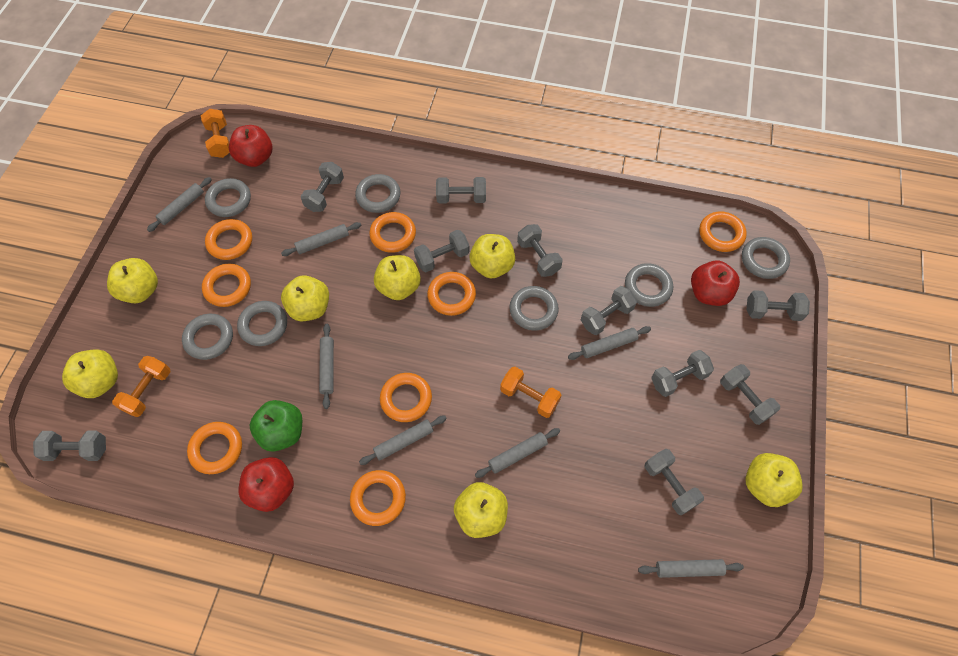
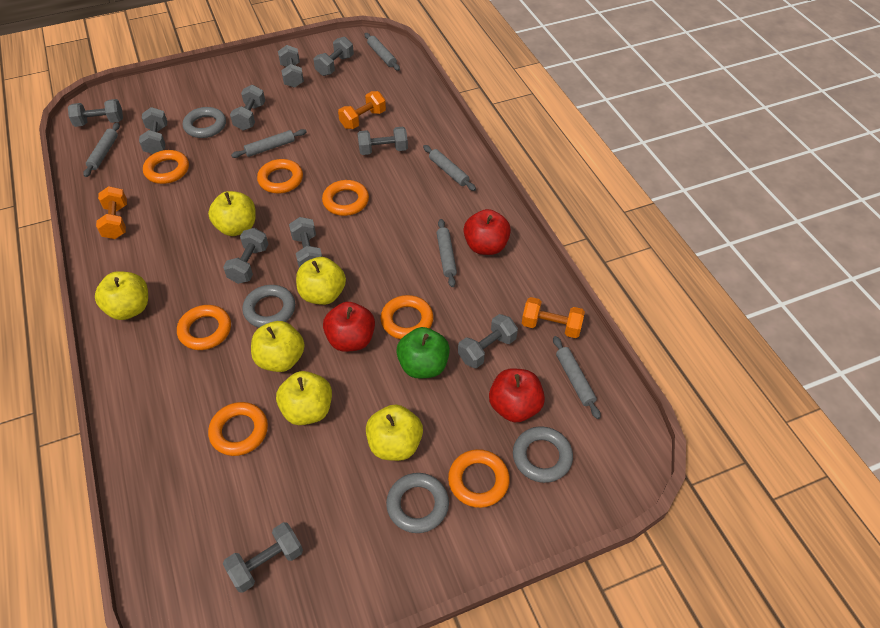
grey ring: [182,314,233,360] [205,178,251,217] [237,301,287,346] [355,174,400,213] [509,286,559,331] [625,263,673,307] [742,237,790,279] = 7 -> [183,107,226,138] [242,285,295,328] [386,473,449,533] [513,426,573,483] = 4
grey rolling pin: [147,177,212,232] [281,222,361,256] [319,324,334,409] [359,415,447,465] [475,428,560,478] [568,326,651,360] [638,559,744,578] = 7 -> [83,122,120,177] [231,129,307,158] [365,33,400,71] [423,145,476,191] [437,219,457,287] [553,336,601,419] = 6
orange ring: [187,422,242,474] [202,264,251,307] [205,219,252,260] [350,470,406,526] [369,212,416,253] [380,373,432,422] [427,272,476,316] [699,211,747,252] = 8 -> [143,150,189,184] [177,305,231,350] [208,402,268,456] [257,159,303,193] [322,180,369,216] [380,295,433,339] [448,449,510,508] = 7
yellow apple: [62,349,118,398] [107,258,158,303] [281,276,329,321] [374,255,421,300] [454,482,508,538] [470,234,515,278] [745,453,803,507] = 7 -> [95,271,148,320] [208,191,256,236] [251,321,305,372] [276,371,332,425] [296,257,346,305] [366,404,423,461] = 6

